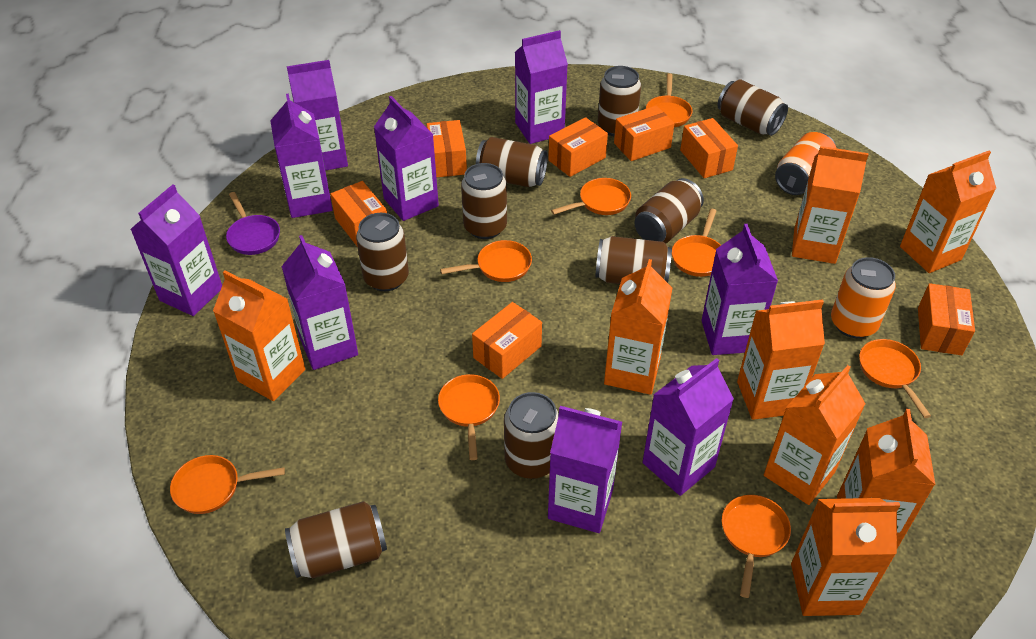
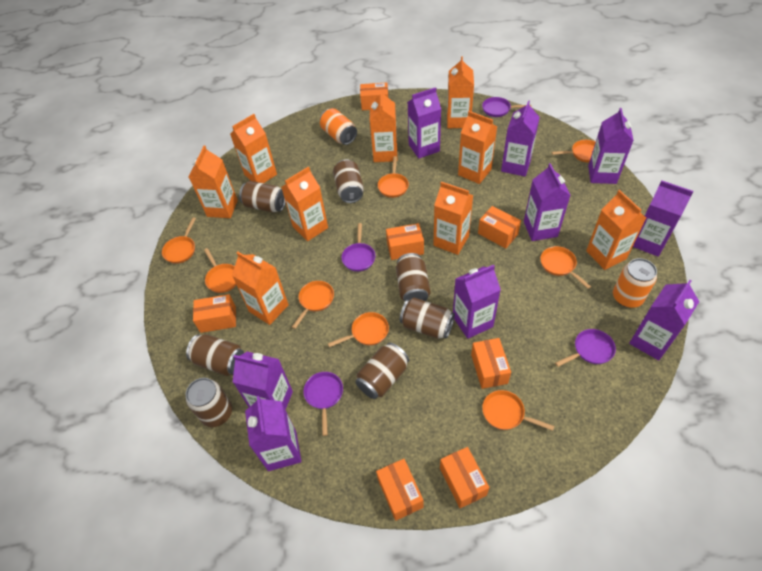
brown can: [285,501,387,578] [356,213,409,291] [461,163,507,239] [476,137,548,187] [504,392,559,479] [595,236,672,284] [598,66,641,136] [634,178,704,244] [718,80,788,136] = 9 -> [186,334,244,376] [186,378,232,427] [239,181,286,213] [333,159,364,203] [355,343,409,399] [396,253,430,301] [400,298,455,339] = 7
orange carton: [213,271,305,401] [604,259,672,395] [737,299,825,420] [764,365,865,505] [791,498,900,616] [792,146,869,264] [837,409,936,548] [900,151,996,273] = 8 -> [189,146,238,218] [230,114,277,183] [232,252,289,325] [281,166,328,241] [370,90,397,162] [433,182,473,255] [447,56,474,128] [458,111,497,184] [586,190,646,270] = 9
purple pan: [226,192,280,255] = 1 -> [303,372,343,436] [341,223,375,272] [482,97,532,117] [555,329,616,367] = 4

